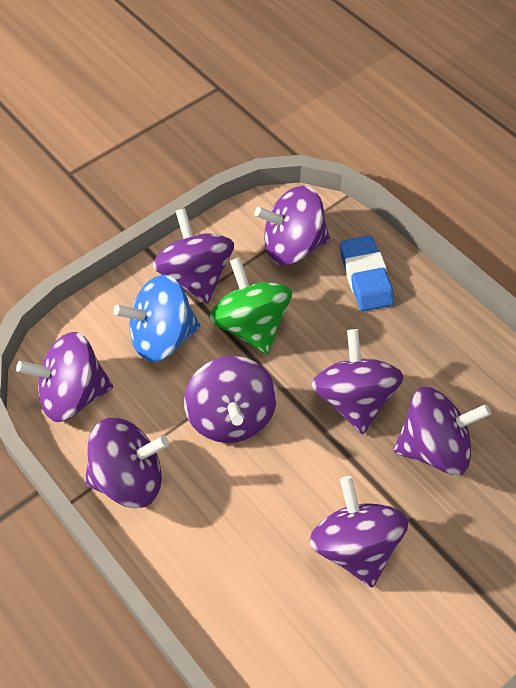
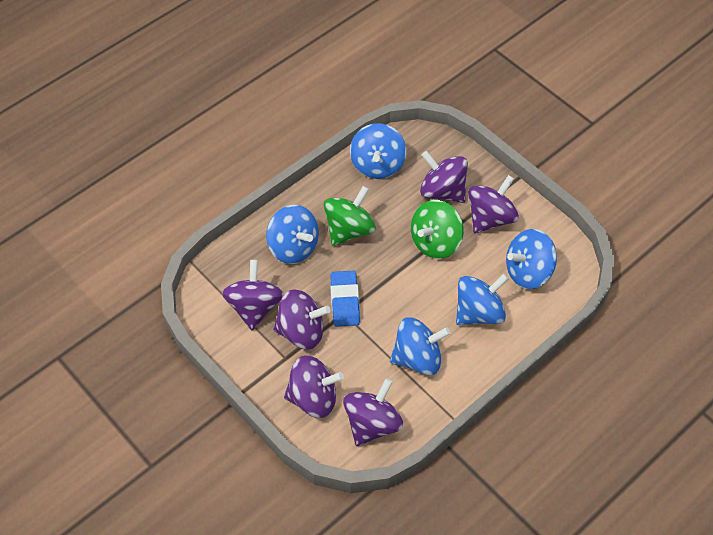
blue spinning top: [114,275,200,362] = 1 -> [266,205,319,264] [350,123,407,179] [390,318,450,375] [456,274,509,325] [506,229,557,289] = 5
green spinning top: [209,257,292,354] = 1 -> [324,186,376,246] [411,200,464,259] = 2
purple spinning top: [16,332,113,422] [85,418,169,508] [153,208,234,304] [184,356,277,443] [254,186,330,266] [309,476,408,588] [312,329,404,434] [393,387,491,475] = 8 -> [222,260,284,330] [273,289,331,350] [284,355,344,418] [343,379,403,446] [420,151,468,203] [468,175,519,233] = 6

